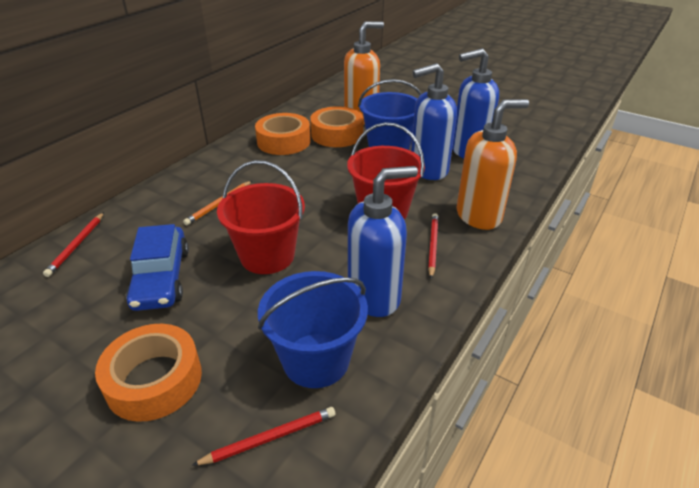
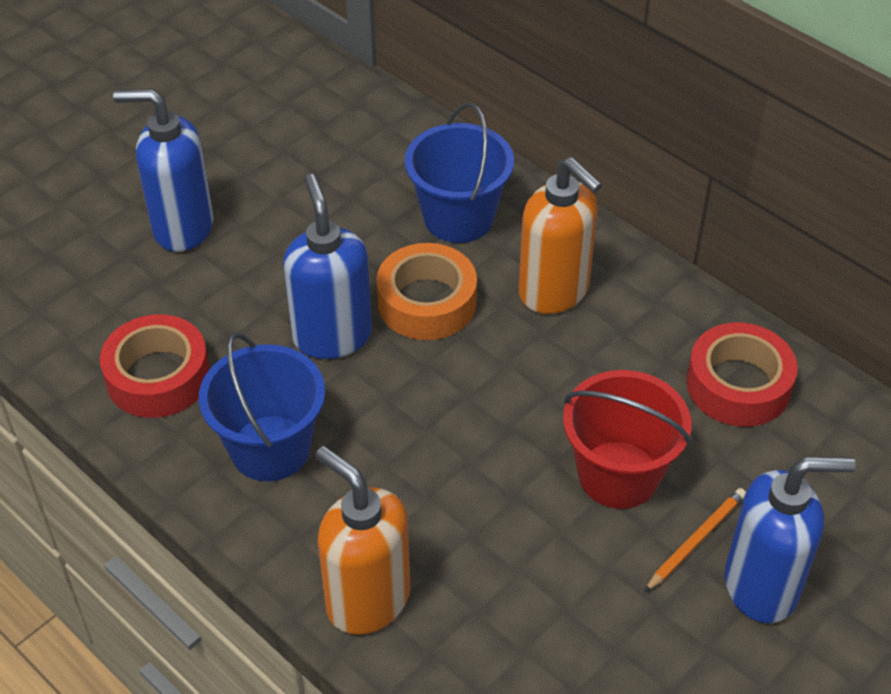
blue car: [126,224,189,311] = 1 -> none = 0
orange tape: [95,324,202,422] [255,113,311,155] [310,106,363,147] = 3 -> [376,243,477,340] = 1
red bucket: [217,160,305,274] [347,122,425,220] = 2 -> [563,370,692,509] = 1
red pencil: [43,212,104,277] [192,407,335,466] [428,213,439,279] = 3 -> none = 0
red tape: none = 0 -> [100,314,210,418] [686,323,798,427] = 2

